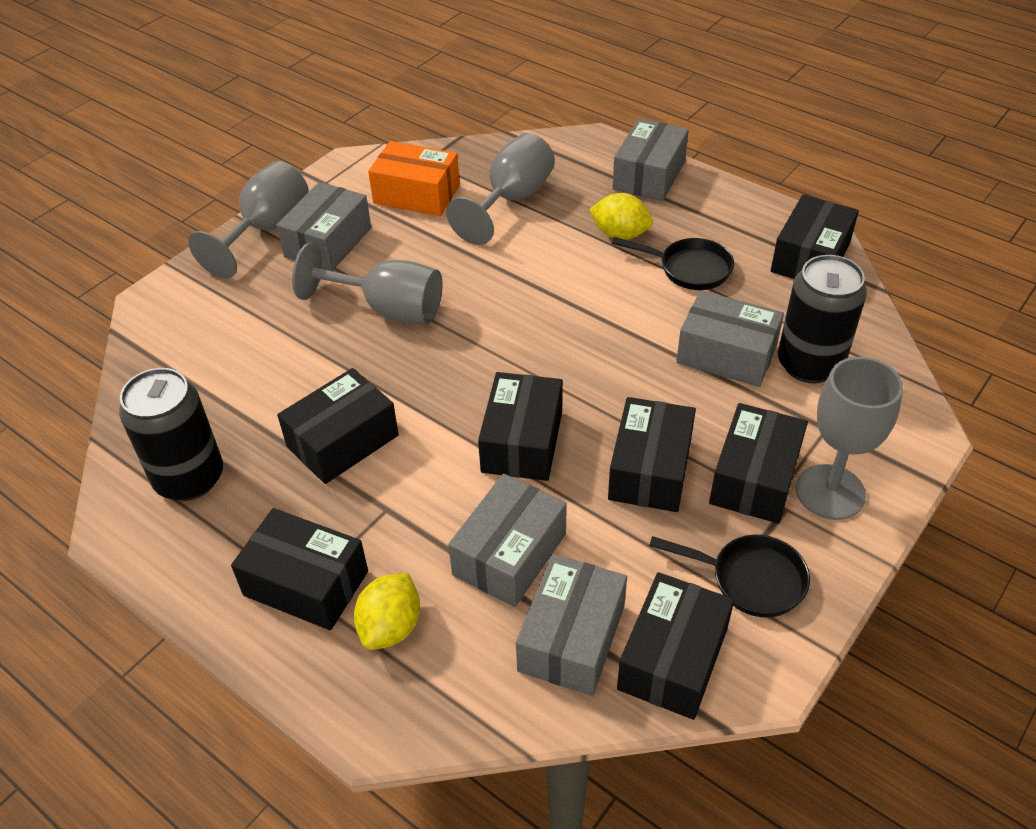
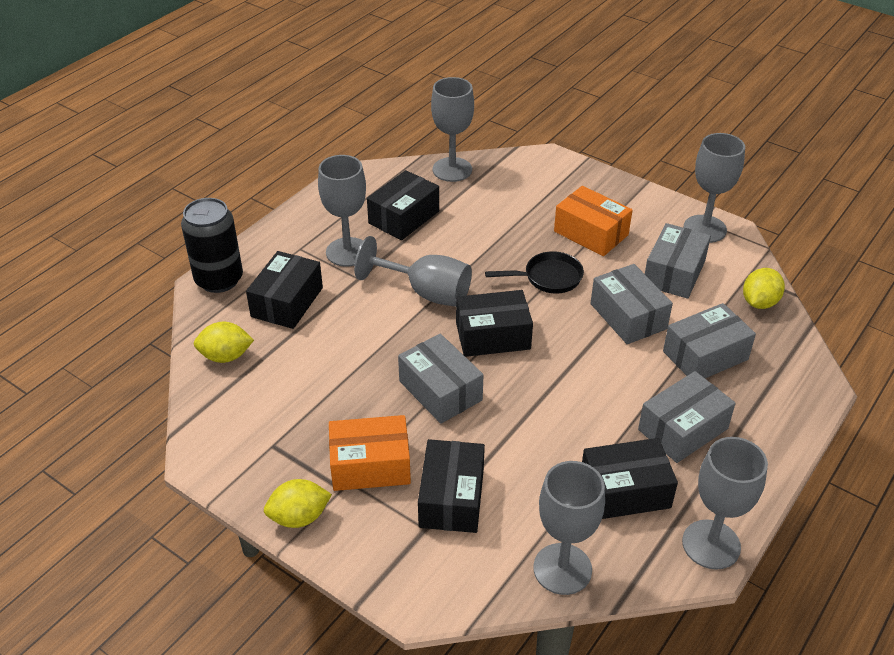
black box: [231,508,368,630] [277,368,399,484] [478,372,563,481] [608,397,696,512] [617,572,734,720] [709,403,808,524] [771,195,859,279] = 7 -> [246,251,323,329] [367,170,439,240] [418,439,485,533] [456,290,533,357] [582,438,678,519] = 5
black can: [119,368,223,501] [778,255,867,383] = 2 -> [181,198,243,293] = 1
black pan: [612,237,734,290] [649,535,810,618] = 2 -> [485,251,584,294] = 1
grey goblet: [188,161,309,279] [292,243,442,324] [446,133,555,245] [796,357,903,520] = 4 -> [318,155,366,267] [354,236,472,307] [431,77,474,182] [533,461,605,595] [682,437,768,570] [684,133,745,243] = 6
orange box: [368,141,460,216] = 1 -> [329,415,411,491] [554,186,632,256] = 2
yellow lemon: [354,573,420,650] [589,193,653,240] = 2 -> [194,322,254,363] [264,479,332,528] [743,268,785,309] = 3

